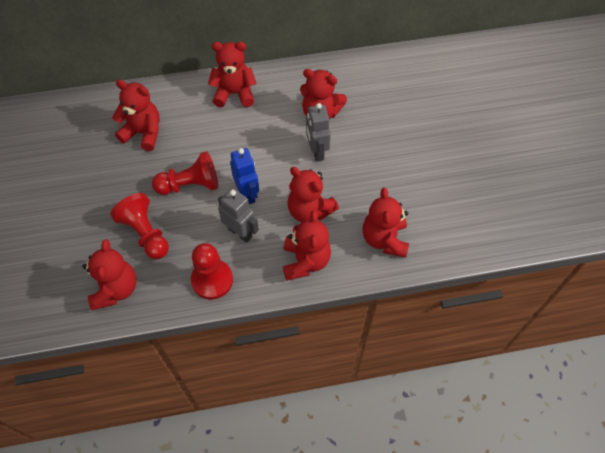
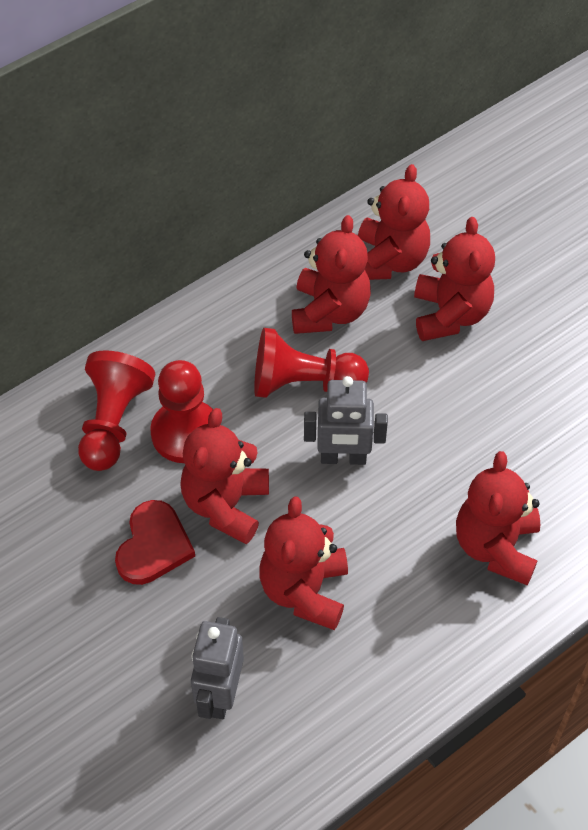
blue robot: [230,148,259,204] = 1 -> none = 0
red heart: none = 0 -> [115,500,195,585] = 1
red teddy bear: [82,239,137,310] [112,80,160,151] [208,42,257,107] [283,210,331,281] [287,167,339,222] [300,69,347,120] [363,188,409,258] = 7 -> [180,408,269,544] [259,496,348,630] [292,215,371,334] [358,164,430,280] [414,217,495,341] [456,451,540,586] = 6

